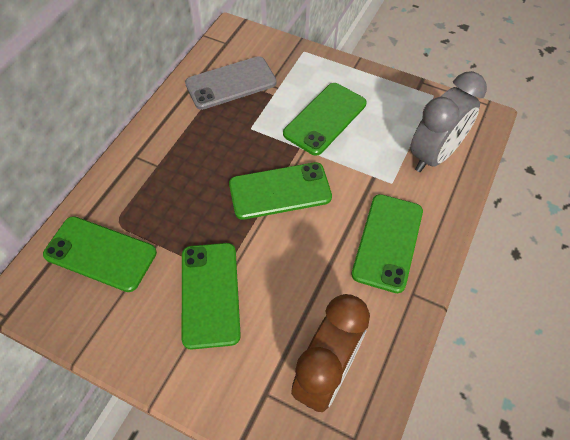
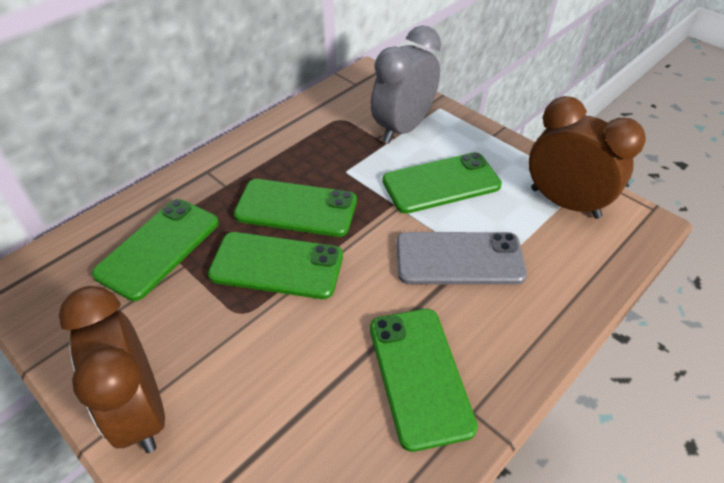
brown clock: [291,294,370,412] = 1 -> [59,286,165,453] [529,96,646,219] = 2

